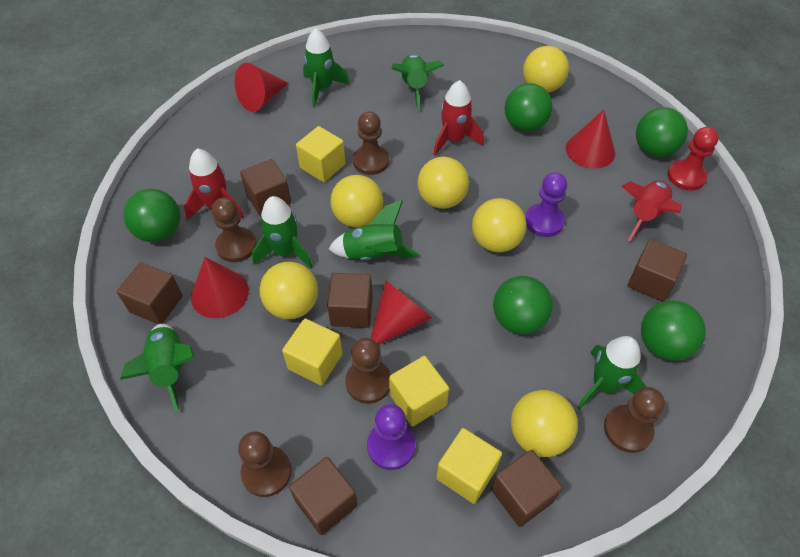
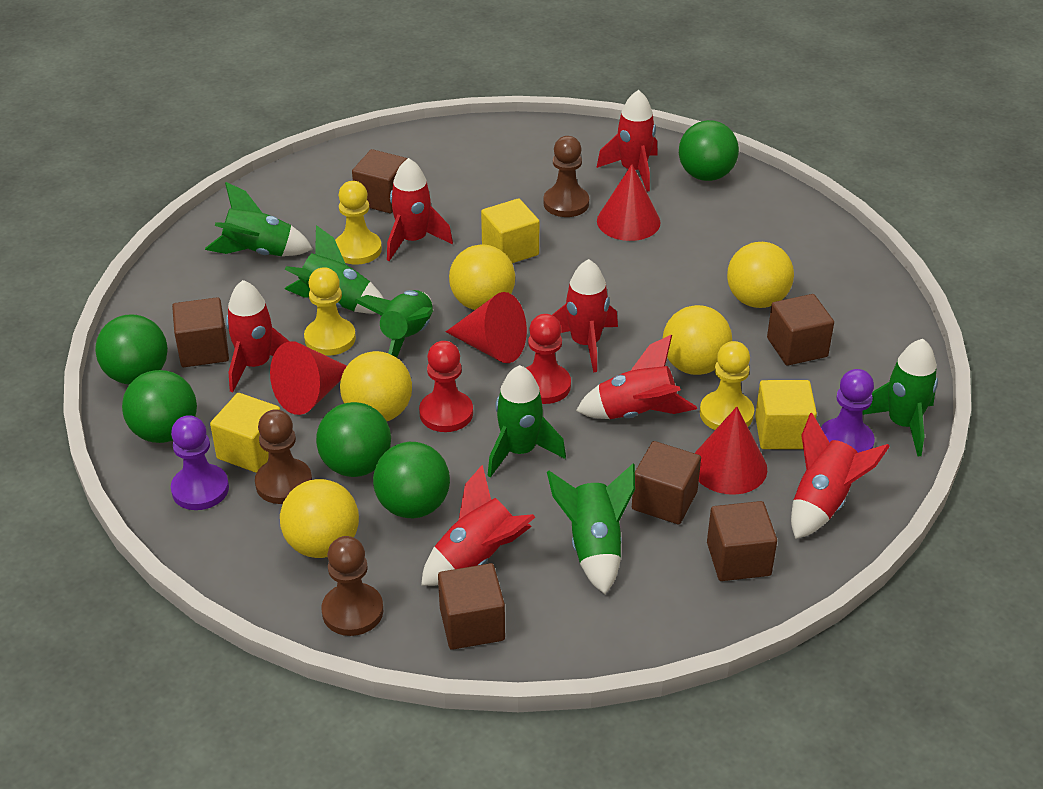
brown pawn: [212,197,257,262] [238,431,292,497] [345,338,391,404] [353,111,389,175] [604,387,665,453] = 5 -> [255,409,312,504] [322,536,383,636] [543,136,589,217] = 3
red pawn: [667,127,719,191] = 1 -> [419,341,473,432] [526,314,571,404] = 2
red rocket: [184,149,244,220] [433,80,484,156] [622,181,681,242] = 3 -> [226,280,289,392] [387,158,453,261] [421,465,536,586] [552,259,618,372] [576,335,697,419] [596,90,658,192] [791,412,890,539] = 7
yellow ball: [259,262,318,320] [331,175,383,228] [417,157,469,209] [472,198,527,252] [511,390,578,457] [523,46,569,93] = 6 -> [280,479,359,558] [340,351,412,421] [449,245,515,310] [662,305,732,375] [727,242,794,308] = 5
yellow cube: [282,318,343,386] [296,126,346,182] [389,356,449,426] [436,428,502,504] = 4 -> [210,393,280,473] [481,198,539,263] [755,380,817,449] = 3
yellow pawn: none = 0 -> [304,267,356,356] [335,181,382,264] [700,341,754,430] = 3

